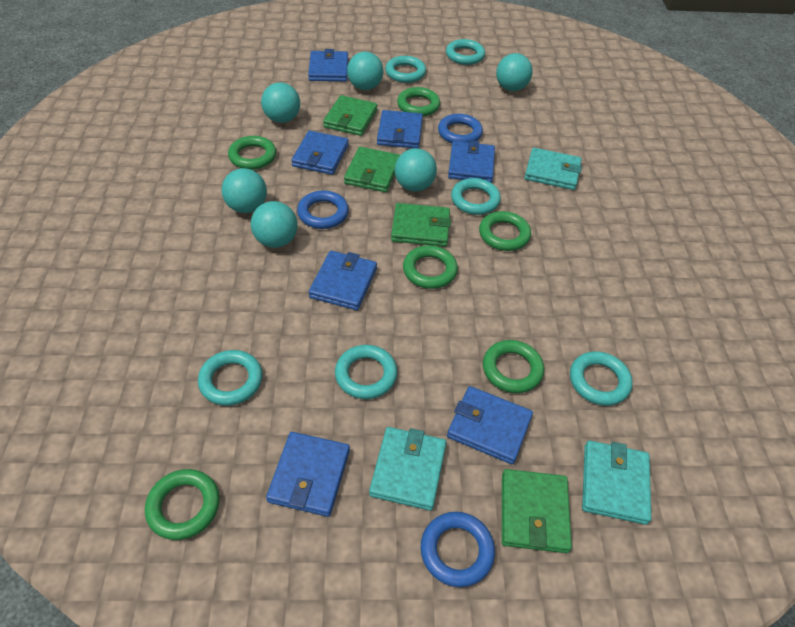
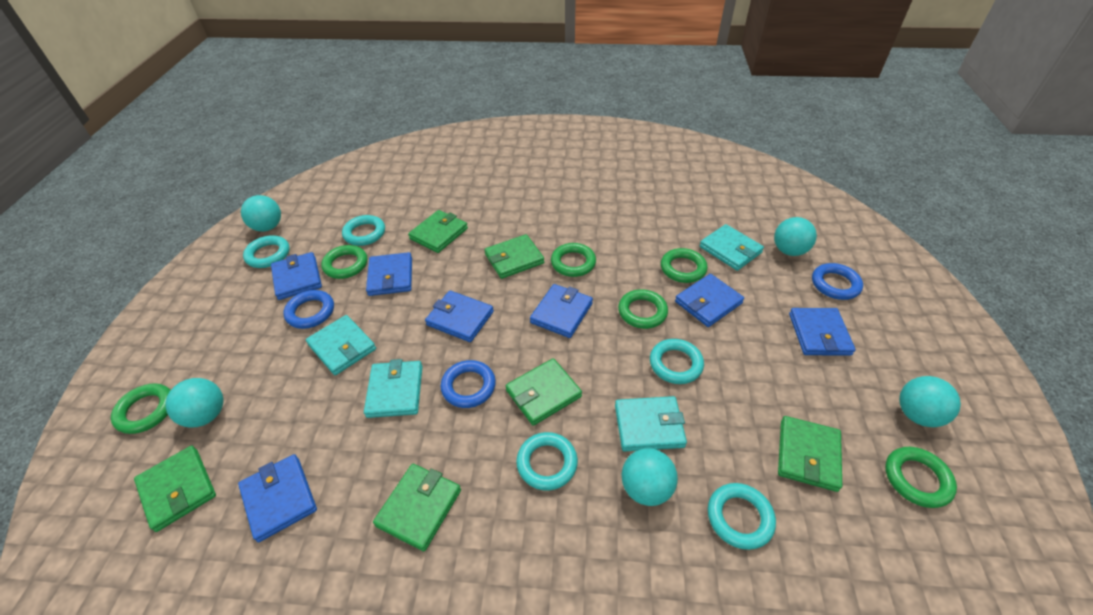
green wallet: [323,95,377,136] [344,147,400,192] [391,203,451,247] [502,469,572,553] = 4 -> [134,446,216,532] [373,464,461,551] [408,210,468,253] [484,234,544,279] [506,358,582,426] [778,416,842,492] = 6
turquoise ball: [221,168,267,213] [251,201,297,248] [261,82,300,123] [347,52,383,90] [395,148,437,191] [496,53,533,91] = 6 -> [165,378,223,428] [241,195,281,232] [621,448,678,506] [774,217,817,256] [899,376,961,427] = 5
turquoise ring: [198,350,263,406] [335,345,397,399] [385,56,426,83] [446,39,485,65] [451,178,501,215] [570,351,633,406] = 6 -> [243,235,290,268] [342,215,385,246] [516,432,578,491] [650,339,704,384] [708,483,776,550] = 5
turquoise wallet: [369,427,447,511] [525,148,582,190] [582,440,651,525] = 3 -> [306,315,376,375] [364,359,423,418] [615,396,687,452] [699,224,764,271] = 4

